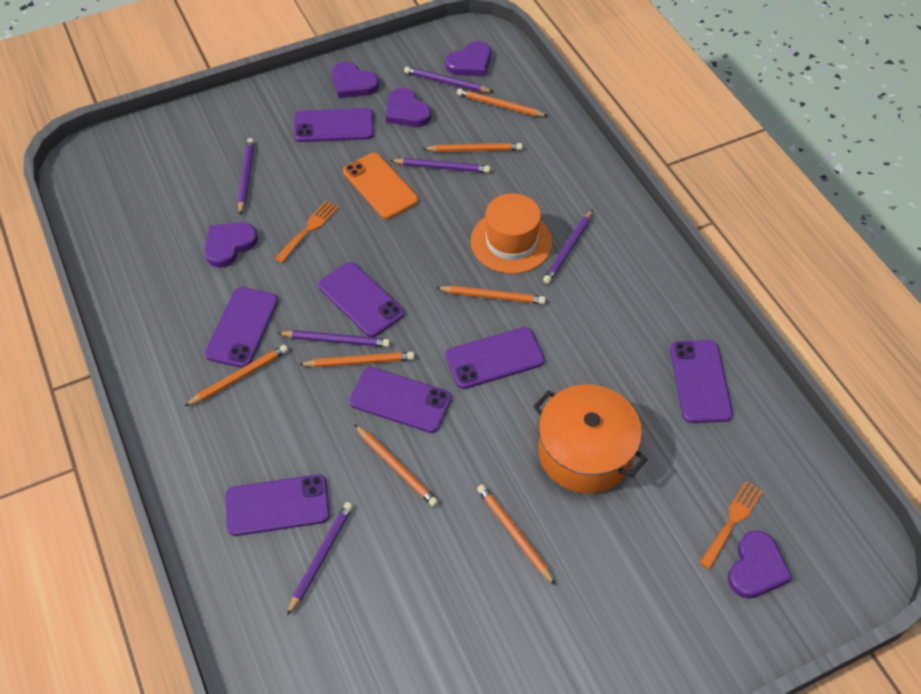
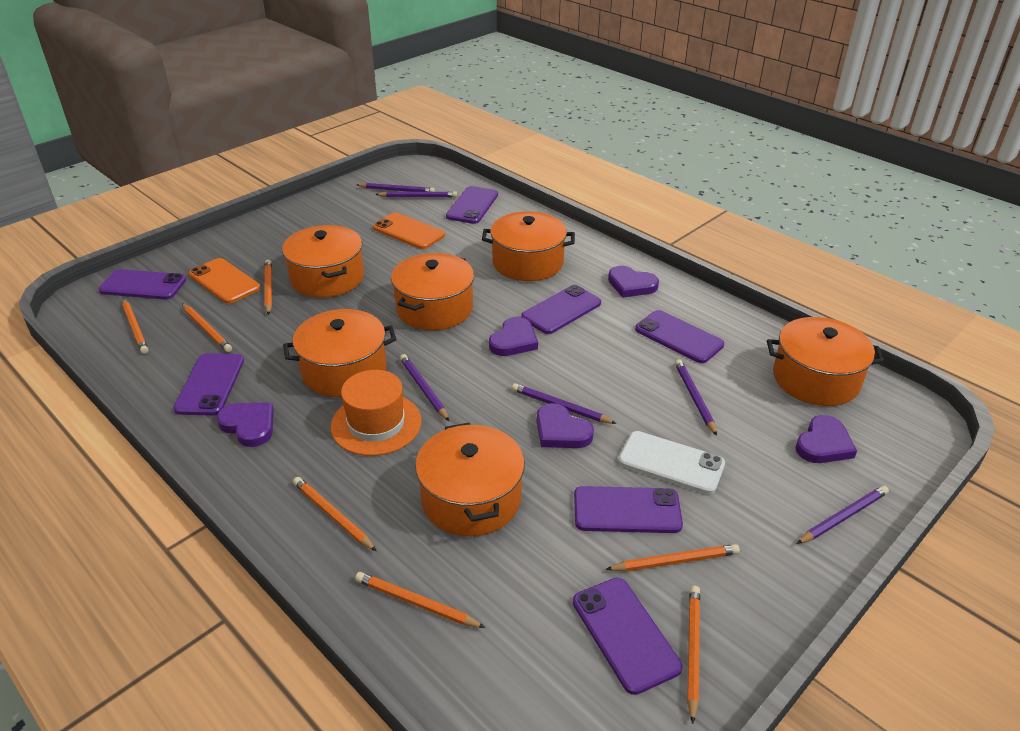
orange fork: [275,201,339,263] [699,481,763,569] = 2 -> none = 0
orange phone: [343,153,418,219] = 1 -> [189,258,261,304] [373,212,445,249] = 2
orange pot: [533,385,648,493] = 1 -> [282,225,364,298] [283,309,396,397] [391,253,474,330] [415,423,525,536] [482,211,575,281] [767,317,884,406] = 6
white phone: none = 0 -> [618,431,725,494] = 1

